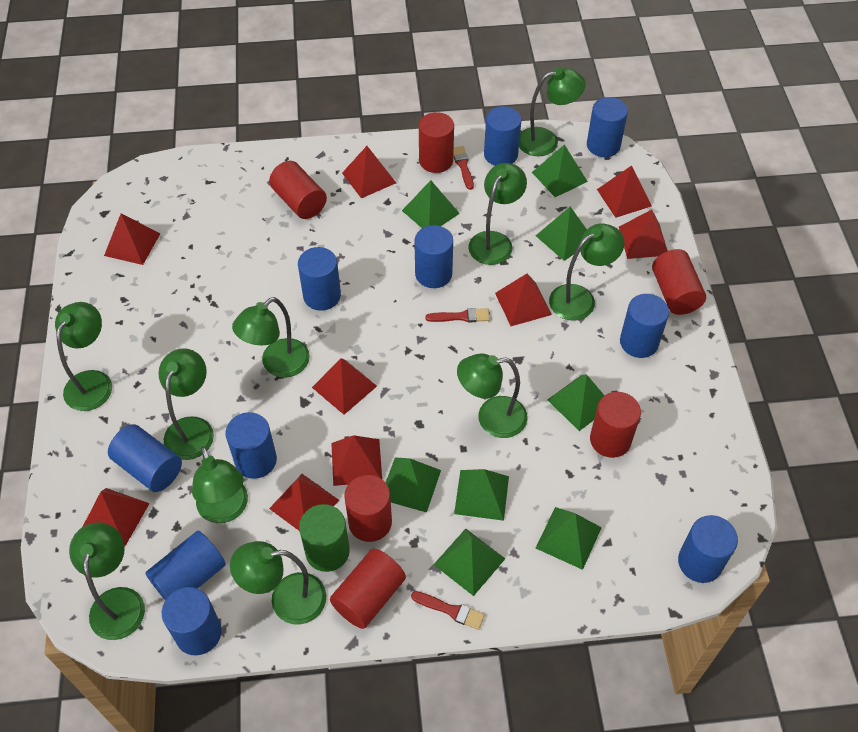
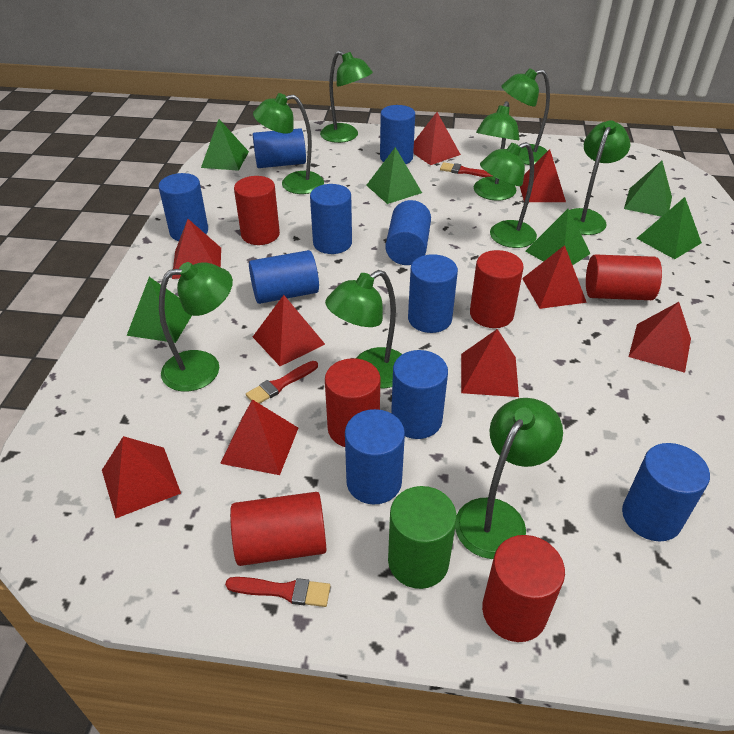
green lamp: [55,302,112,411] [69,522,145,640] [158,348,214,460] [192,446,248,523] [230,541,326,624] [232,297,310,378] [457,354,528,438] [468,163,527,265] [519,68,586,156] [549,223,625,321] = 10 -> [159,262,233,392] [253,93,324,194] [320,51,373,143] [325,270,402,388] [455,398,563,559] [474,101,519,200] [480,142,537,248] [501,68,550,165] [569,120,630,235] = 9
green pyramid: [386,457,441,513] [402,180,460,228] [433,529,505,596] [454,469,509,521] [532,144,588,197] [536,207,587,261] [536,507,602,570] [547,374,605,431] = 8 -> [127,277,192,343] [201,119,249,171] [366,147,422,204] [525,209,591,265] [624,161,672,217] [637,197,702,259] = 6

